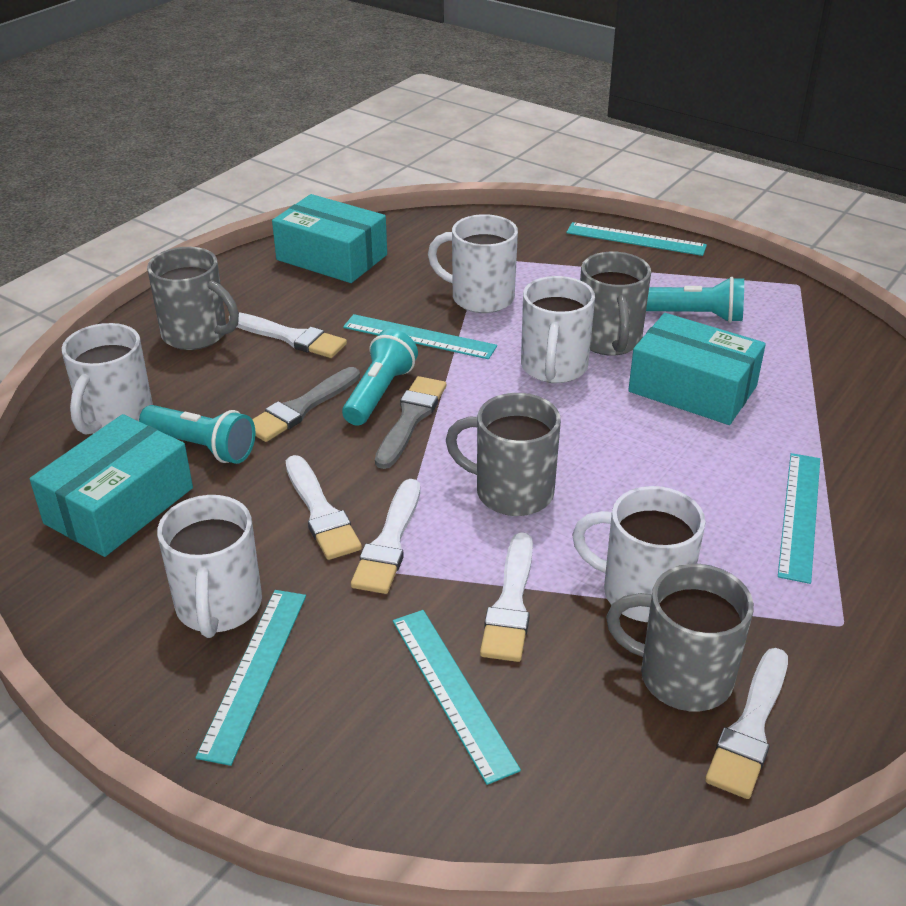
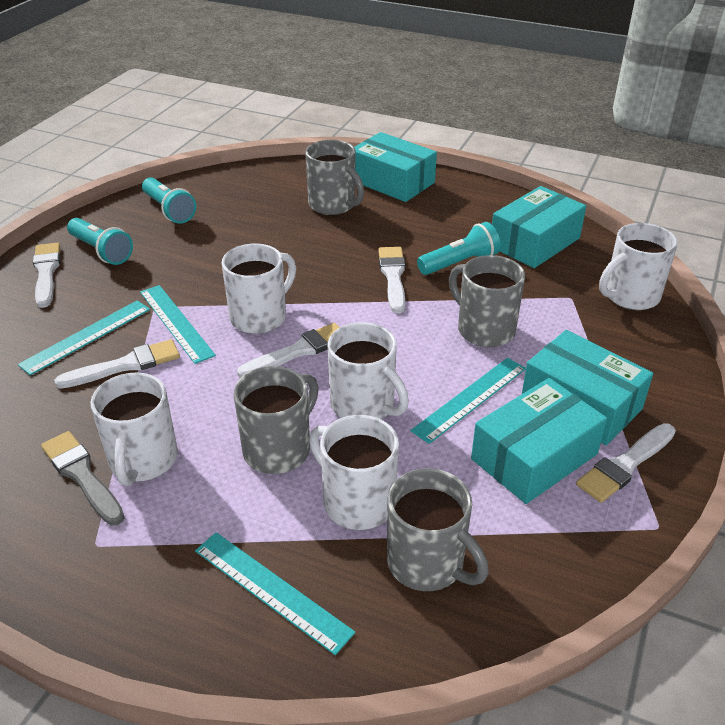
grey brush: [252,367,360,442] [375,376,446,469] = 2 -> [41,431,125,526] = 1
turquoise box: [30,414,193,557] [272,194,387,283] [628,313,766,425] = 3 -> [354,132,437,202] [471,378,607,504] [492,186,586,268] [522,330,653,446] = 4
turquoise ruler: [196,590,306,766] [343,314,497,359] [393,610,521,785] [566,222,707,256] [778,453,820,584] = 5 -> [18,300,150,376] [140,285,216,364] [195,532,355,655] [410,358,526,444] = 4

